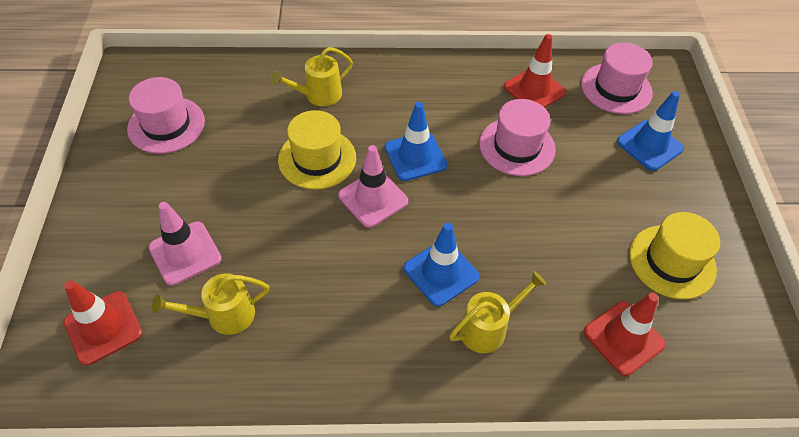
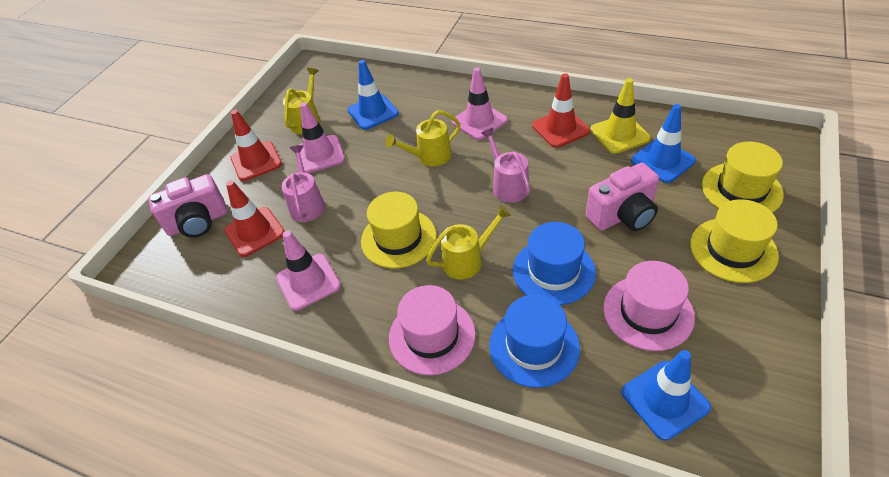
blue hat: none = 0 -> [489,295,580,388] [513,222,596,305] = 2
pink camera: none = 0 -> [148,174,228,238] [586,163,659,231] = 2
pink hat: [127,77,205,154] [479,99,556,176] [581,43,653,114] = 3 -> [389,285,476,375] [603,261,695,351] = 2
pink traffic cone: [149,202,222,286] [338,145,408,228] = 2 -> [276,231,341,311] [299,102,345,173] [452,67,508,140] = 3
pink watering can: none = 0 -> [281,145,325,222] [481,127,530,203] = 2
yellow hat: [278,110,356,190] [629,212,720,299] = 2 -> [361,192,436,268] [690,199,779,283] [702,142,784,213] = 3
yellow traffic cone: none = 0 -> [590,78,651,154] = 1

